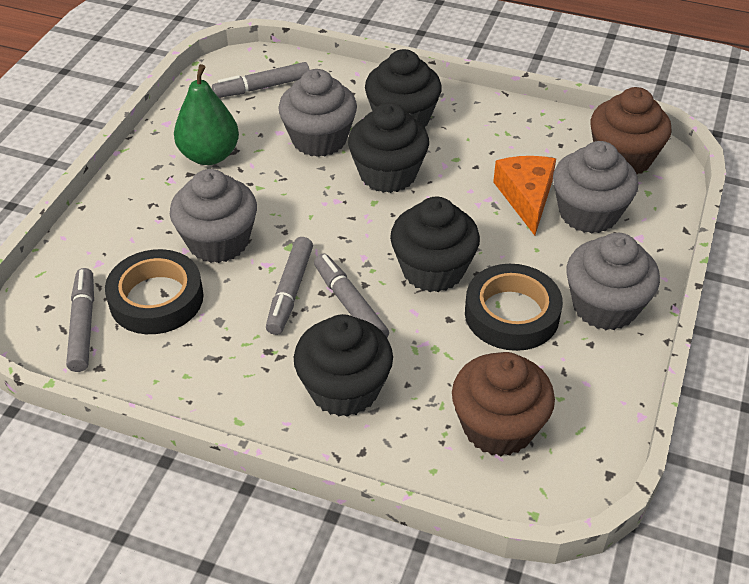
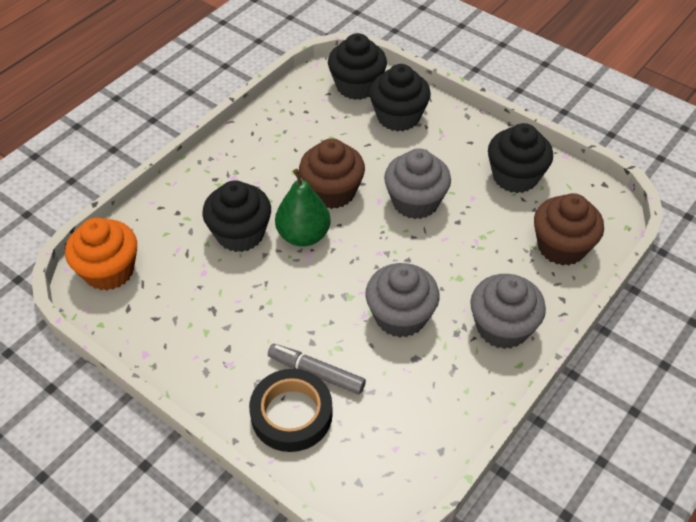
black tape: [105,249,204,334] [465,264,563,351] = 2 -> [249,369,333,452] = 1
grey cupcake: [170,169,257,263] [278,69,357,157] [553,141,638,234] [566,233,660,330] = 4 -> [366,263,440,338] [384,148,451,219] [470,274,546,349] = 3
grey marker: [66,268,94,372] [212,62,310,98] [266,237,313,335] [314,254,389,337] = 4 -> [268,344,366,394] = 1
orange cheese: [493,156,556,236] = 1 -> none = 0
orange cupcake: none = 0 -> [65,218,137,290] = 1

